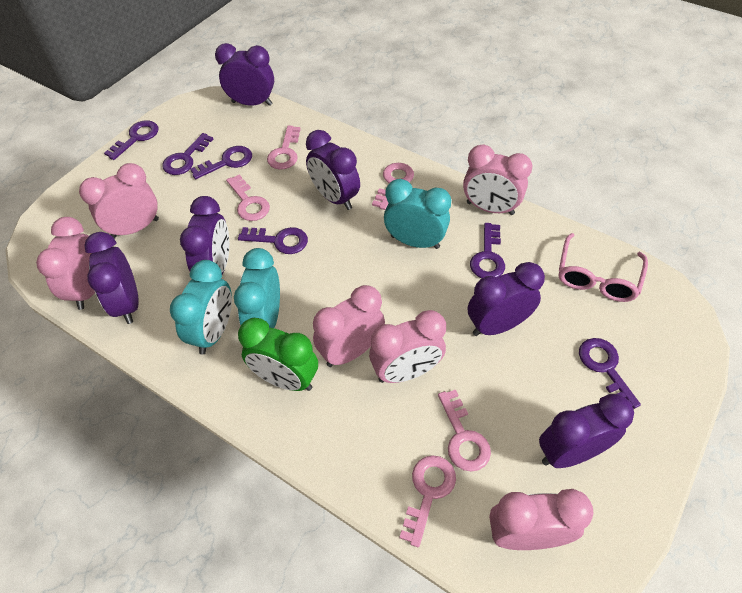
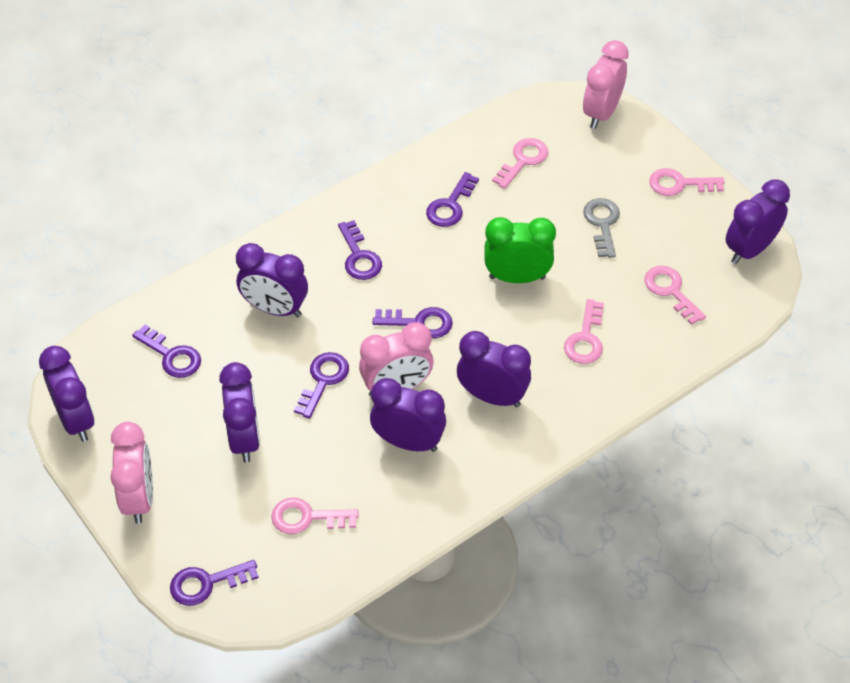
grey key: none = 0 -> [583,198,620,258] = 1
pink clock: [36,217,95,310] [79,163,159,239] [313,285,385,367] [369,310,446,383] [463,144,533,215] [489,489,593,550] = 6 -> [110,422,153,524] [359,322,433,397] [583,40,629,129] = 3
pink glasses: [559,233,648,302] = 1 -> none = 0
turquoise clock: [170,260,232,355] [234,248,280,328] [384,179,451,249] = 3 -> none = 0

